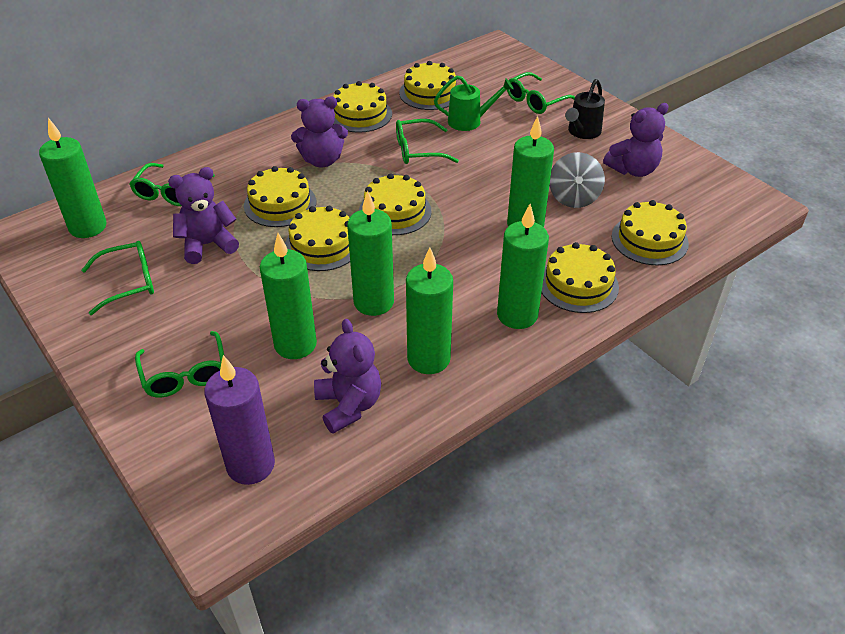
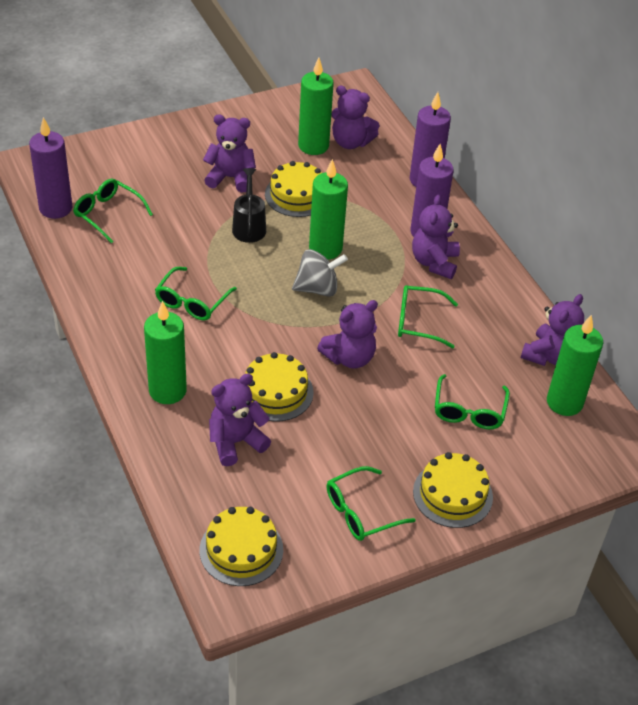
green candle: [39,118,106,238] [260,233,317,359] [347,191,394,316] [406,247,453,374] [497,204,549,329] [507,116,554,227] = 6 -> [144,301,187,404] [298,58,334,155] [309,159,348,259] [547,315,603,416] = 4
green watering can: [434,76,514,131] = 1 -> none = 0
purple candle: [204,355,275,485] = 1 -> [29,117,72,219] [410,92,451,187] [410,144,454,237] = 3
purple teddy bear: [168,167,239,264] [291,97,348,167] [314,319,381,434] [603,103,669,177] = 4 -> [203,114,256,192] [209,373,271,466] [317,300,378,369] [331,85,380,149] [412,195,460,279] [521,294,584,366] = 6
yellow cake: [244,166,316,227] [285,206,350,271] [333,81,392,133] [359,173,432,235] [399,61,457,110] [542,242,619,313] [611,200,689,265] = 7 -> [199,507,283,586] [245,352,314,422] [265,161,322,217] [413,452,493,528] = 4

